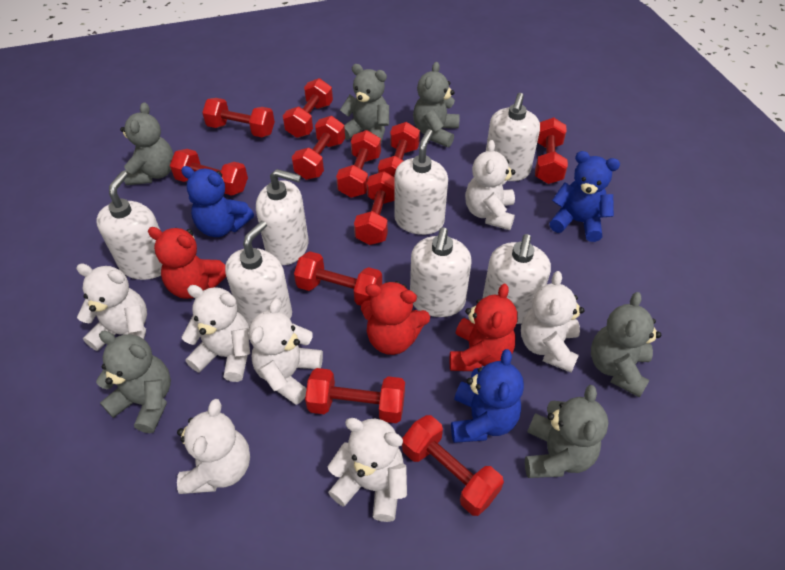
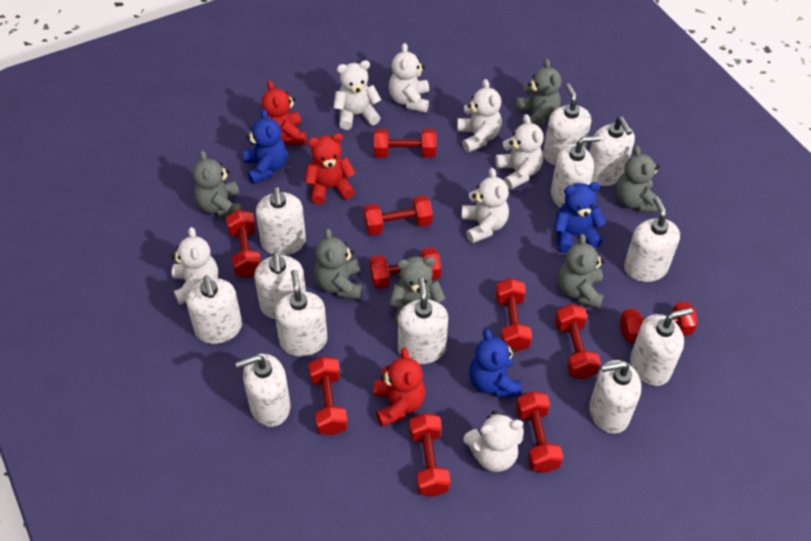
red dumbbell: [170,149,248,196] [202,98,275,137] [283,78,333,138] [292,116,345,180] [294,251,382,306] [305,368,405,423] [336,130,381,198] [354,171,395,245] [378,122,420,177] [402,415,504,516] [535,117,568,184] = 11 -> [226,210,261,278] [308,356,348,435] [364,195,433,235] [370,247,441,289] [374,129,437,158] [409,413,450,496] [495,278,532,352] [516,391,563,473] [555,304,601,379] [620,302,698,343] = 10
white soap dispenser: [96,171,162,280] [225,221,292,326] [256,169,309,265] [394,129,448,235] [410,227,471,317] [482,234,551,324] [486,93,540,181] = 7 -> [186,275,242,344] [235,354,290,427] [254,252,306,319] [256,187,306,256] [275,270,327,356] [398,277,448,364] [543,83,591,165] [551,135,601,208] [589,360,641,434] [590,117,635,186] [624,197,680,282] [630,308,693,386] = 12

